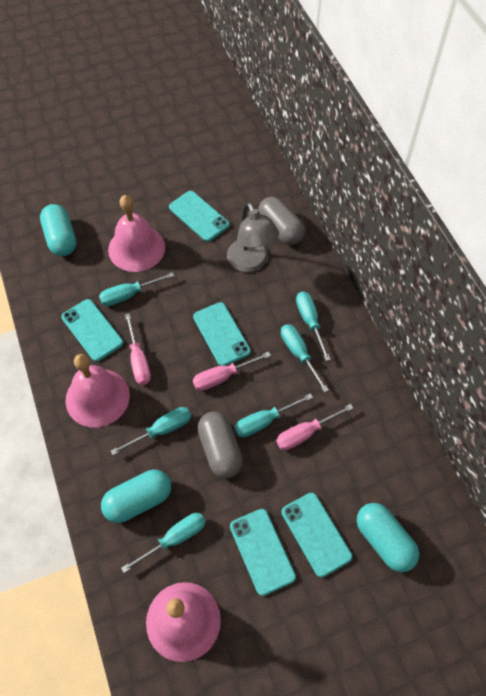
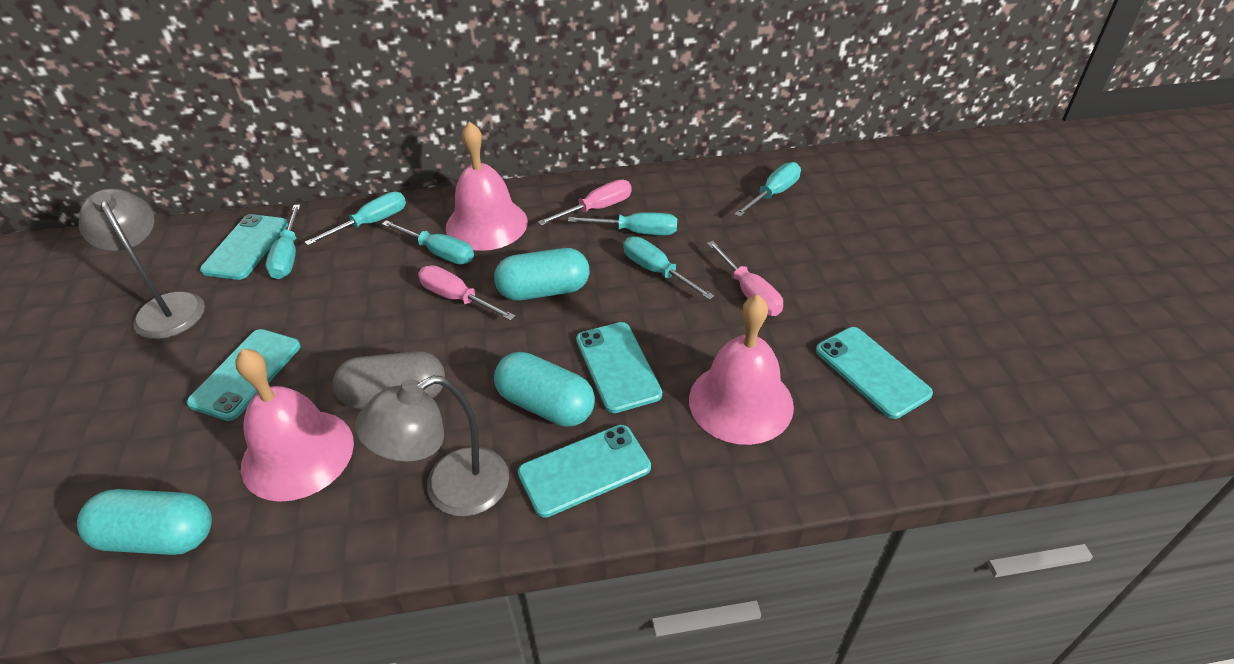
grey capsule: [197,411,243,478] [258,197,305,245] = 2 -> [333,351,445,409] = 1
grey lamp: [227,202,279,272] = 1 -> [79,189,205,339] [355,376,509,516] = 2

